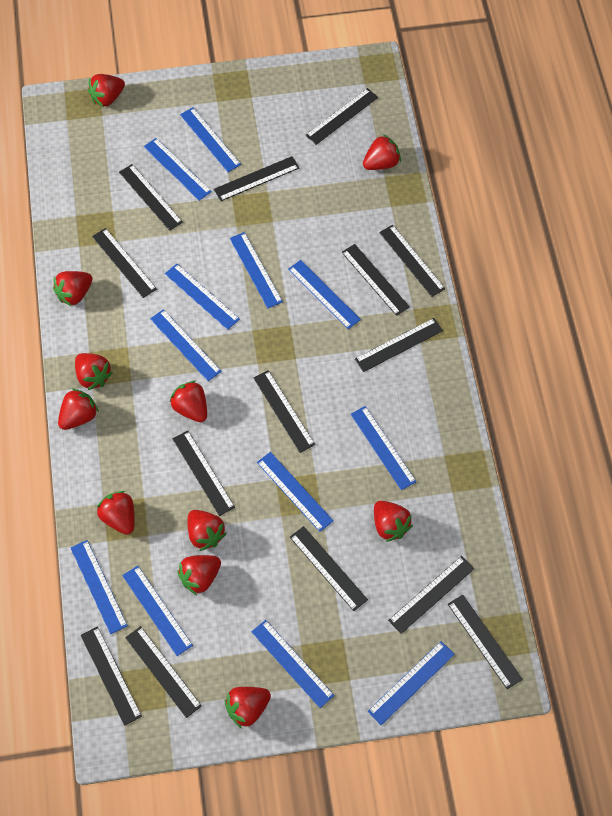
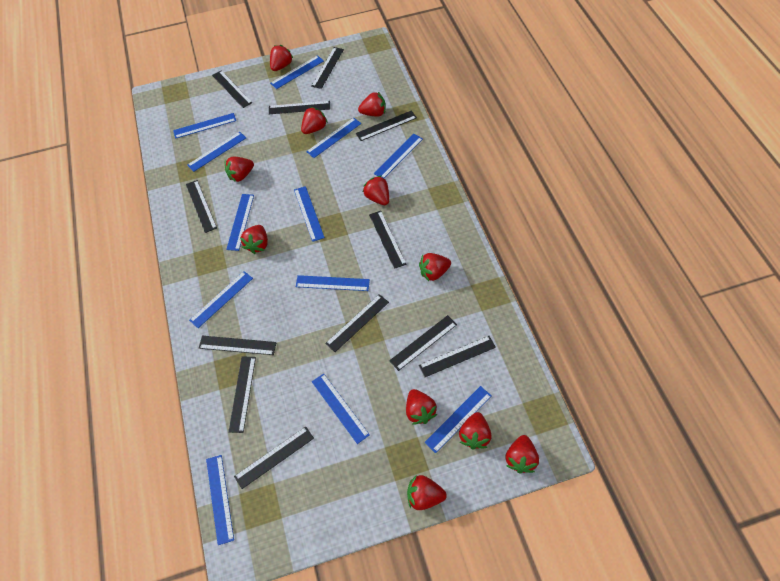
black ruler: [81,626,142,726] [92,228,157,298] [119,164,183,231] [125,626,202,718] [172,430,235,516] [214,156,299,201] [254,370,315,453] [290,526,368,611] [305,88,378,145] [342,244,410,316] [355,318,443,372] [379,225,445,297] [388,556,474,634] [448,595,523,689] = 14 -> [186,180,217,233] [199,336,277,355] [212,70,252,108] [228,357,256,433] [234,426,314,489] [269,101,330,114] [311,47,344,89] [325,294,389,352] [356,110,417,141] [369,211,407,269] [389,315,457,371] [419,336,496,377] = 12

